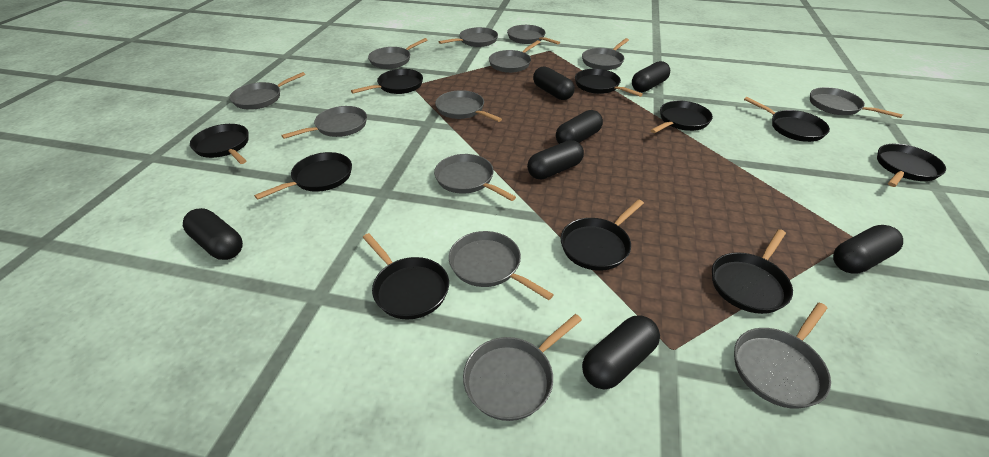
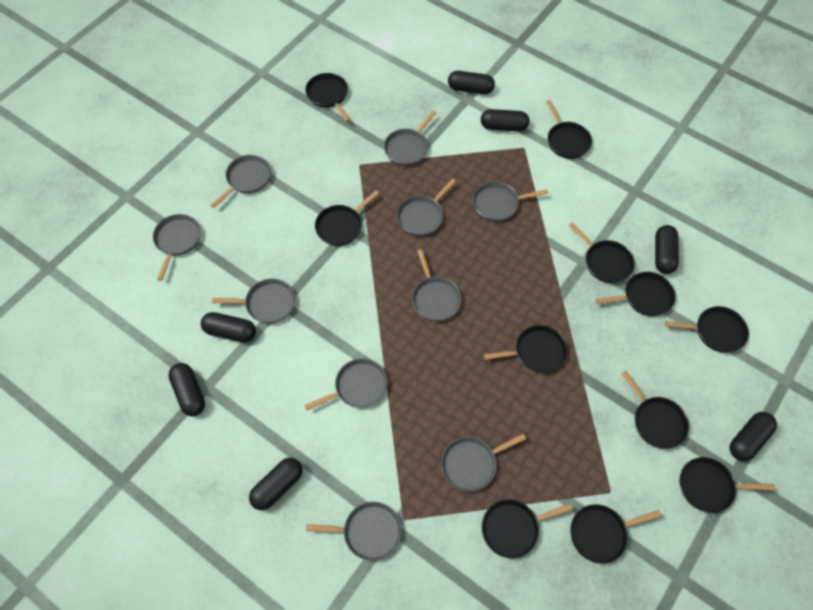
black pan: [190,124,249,164] [254,152,352,200] [351,69,423,94] [363,233,449,320] [561,199,644,271] [575,69,643,97] [651,101,713,133] [712,229,793,314] [744,97,830,142] [877,144,946,187] = 10 -> [305,73,351,122] [315,190,379,246] [482,499,573,558] [484,325,567,373] [546,100,592,159] [569,223,635,283] [570,504,662,564] [596,272,676,316] [621,371,689,449] [665,306,749,353] [680,457,775,513] = 11
grey pan: [230,72,305,110] [281,106,367,139] [368,38,428,69] [434,154,516,201] [435,90,502,122] [439,27,498,47] [449,231,554,300] [463,314,582,421] [489,40,540,73] [507,25,560,44] [582,38,629,70] [734,303,831,409] [810,87,903,118] = 13 -> [153,214,201,281] [210,155,271,208] [212,279,295,323] [305,359,388,410] [306,502,401,561] [384,111,436,166] [397,179,456,236] [412,249,462,321] [441,434,526,491] [473,182,549,222] = 10

